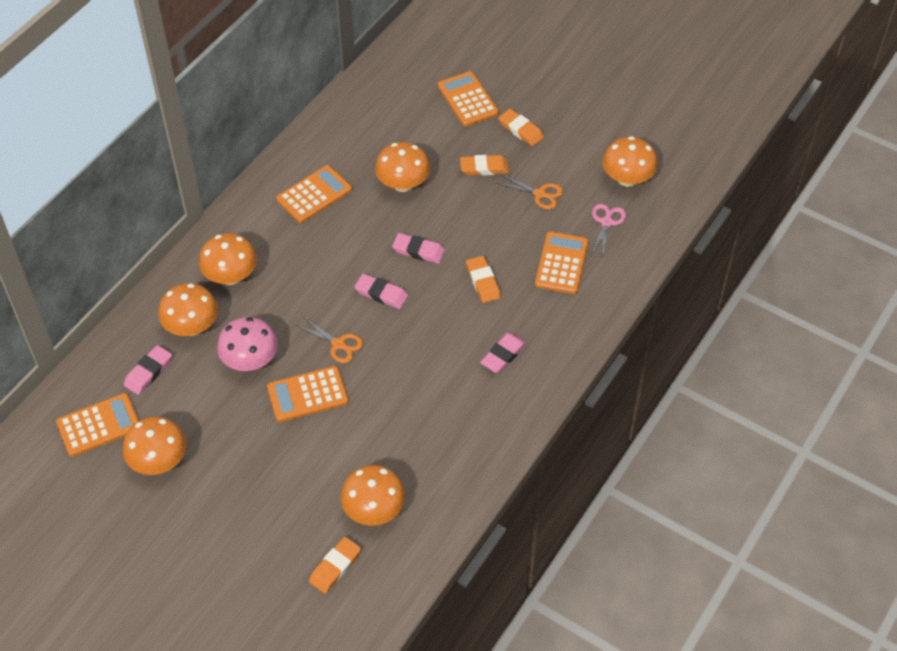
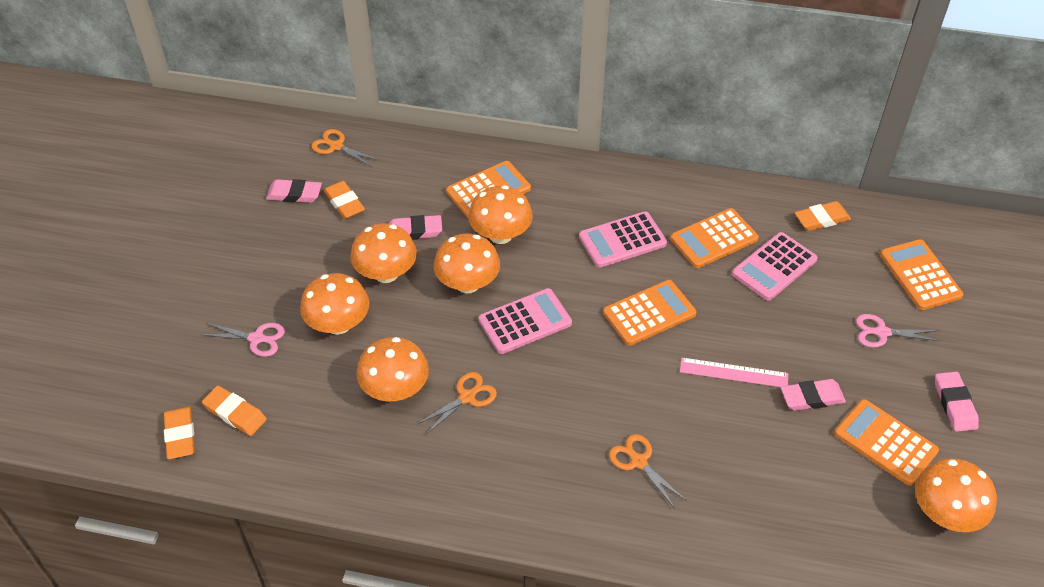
orange scissors: [297,317,364,363] [497,175,563,209] = 2 -> [311,129,379,167] [416,372,497,434] [609,434,687,509] = 3
pink calculator: none = 0 -> [479,288,572,354] [579,211,667,268] [732,232,818,301] = 3
pink mushroom: [217,317,278,371] = 1 -> none = 0
pink ruler: none = 0 -> [680,358,788,387] = 1
pink scissors: [592,204,626,255] = 1 -> [200,323,285,357] [856,314,940,348] = 2

